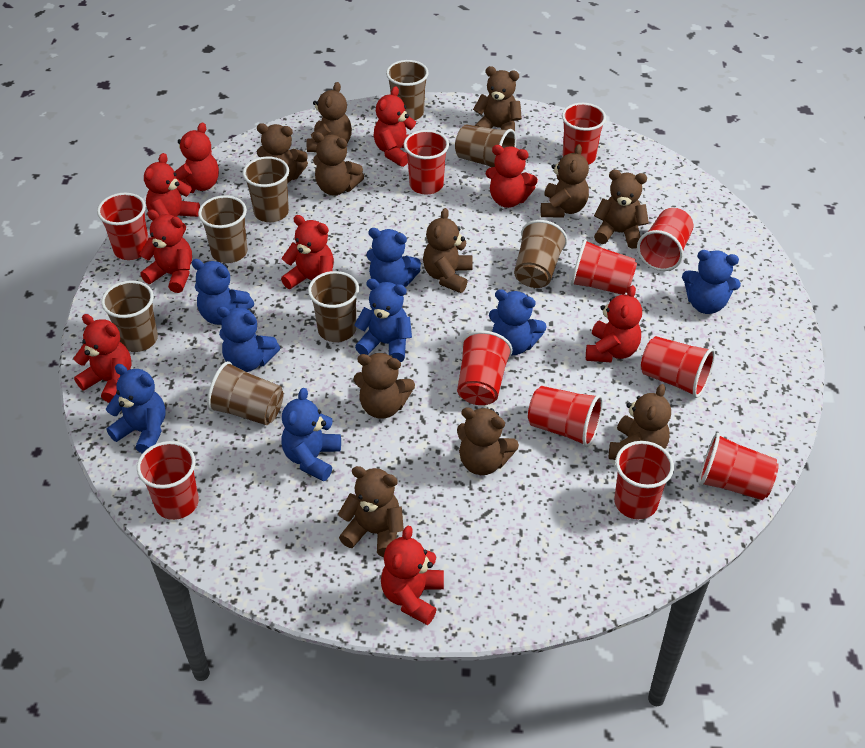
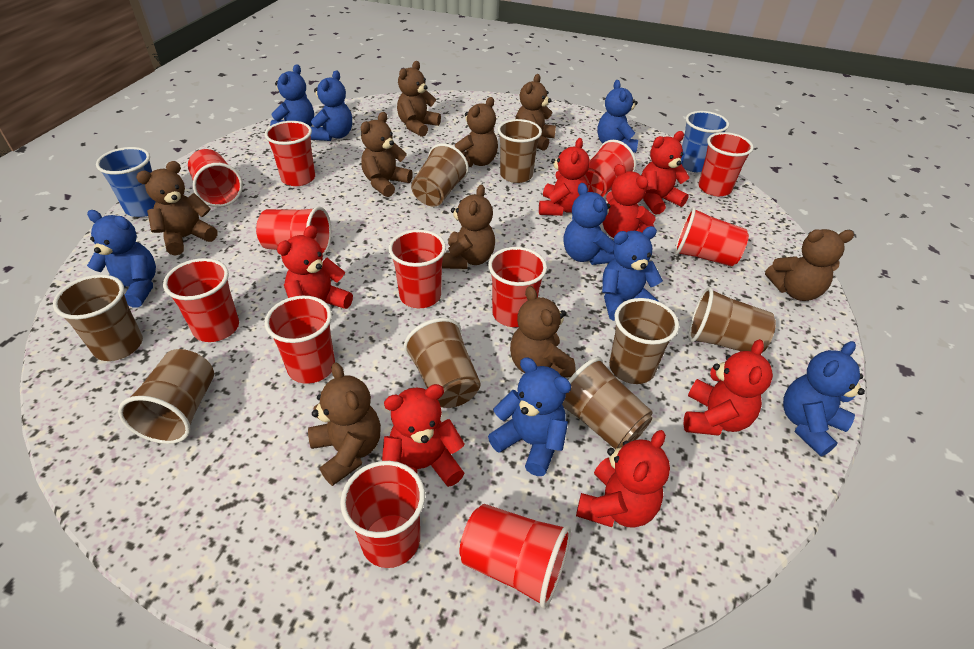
blue cup: none = 0 -> [96,147,156,217] [681,111,729,172] = 2
brown teddy bear: [257,123,308,183] [307,82,352,152] [313,132,364,195] [338,466,404,557] [354,353,415,419] [423,208,473,293] [457,407,519,475] [473,66,522,131] [541,144,589,217] [594,170,649,249] [608,384,671,460] = 11 -> [136,161,218,255] [308,362,381,486] [361,112,413,197] [397,61,441,137] [442,185,495,269] [455,97,498,167] [510,286,576,378] [515,74,556,151] [765,229,854,301] = 9
red cup: [97,193,149,260] [137,441,199,520] [404,130,449,194] [457,331,512,405] [528,386,603,447] [562,103,606,164] [571,239,637,295] [614,441,674,519] [637,208,693,271] [641,336,715,398] [699,433,779,500] = 11 -> [163,258,239,342] [188,149,243,207] [256,206,331,256] [264,296,335,384] [265,121,315,186] [340,461,425,568] [388,230,446,308] [459,504,571,608] [488,247,547,327] [584,140,636,197] [675,207,749,267] [698,132,753,196] = 12
red teddy bear: [74,314,132,403] [139,210,192,293] [144,153,200,234] [175,123,219,193] [281,215,334,289] [373,86,416,167] [381,526,444,625] [486,145,538,208] [586,285,642,362] = 9 -> [277,225,353,309] [382,384,465,487] [539,138,590,216] [576,430,670,528] [602,164,655,238] [641,131,690,215] [684,339,773,436] = 7

